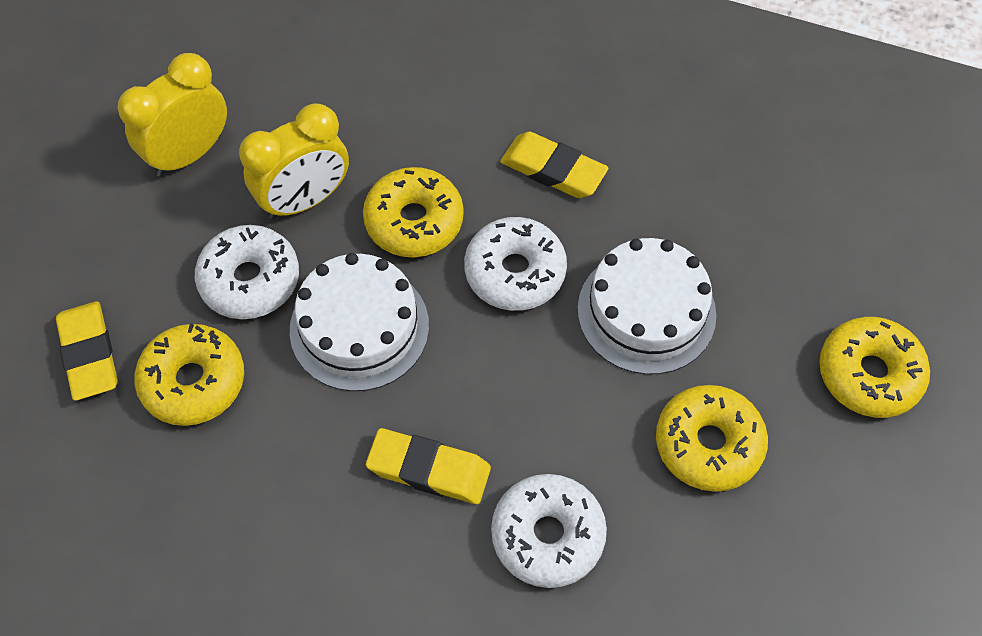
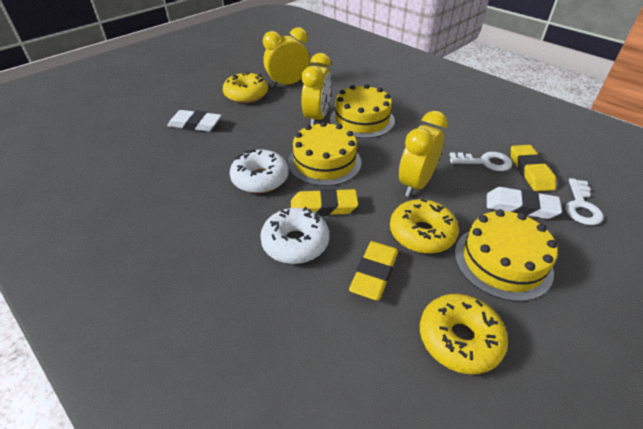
white cake: [290,253,429,391] [578,238,716,374] = 2 -> none = 0
white donut: [195,225,299,319] [464,217,567,311] [491,474,607,588] = 3 -> [230,150,289,193] [260,207,329,264] = 2
white eraser: none = 0 -> [167,110,222,132] [487,187,562,219] = 2
white key: none = 0 -> [450,152,513,171] [565,178,604,225] = 2
yellow cake: none = 0 -> [288,121,362,186] [330,84,395,138] [455,209,558,301] = 3
yellow clock: [118,53,227,177] [239,103,349,219] = 2 -> [263,27,310,87] [302,53,332,125] [399,111,448,197] = 3
yellow donut: [134,323,244,426] [363,167,464,257] [656,385,768,492] [819,317,930,418] = 4 -> [223,72,268,103] [390,199,459,254] [420,294,508,374] = 3

